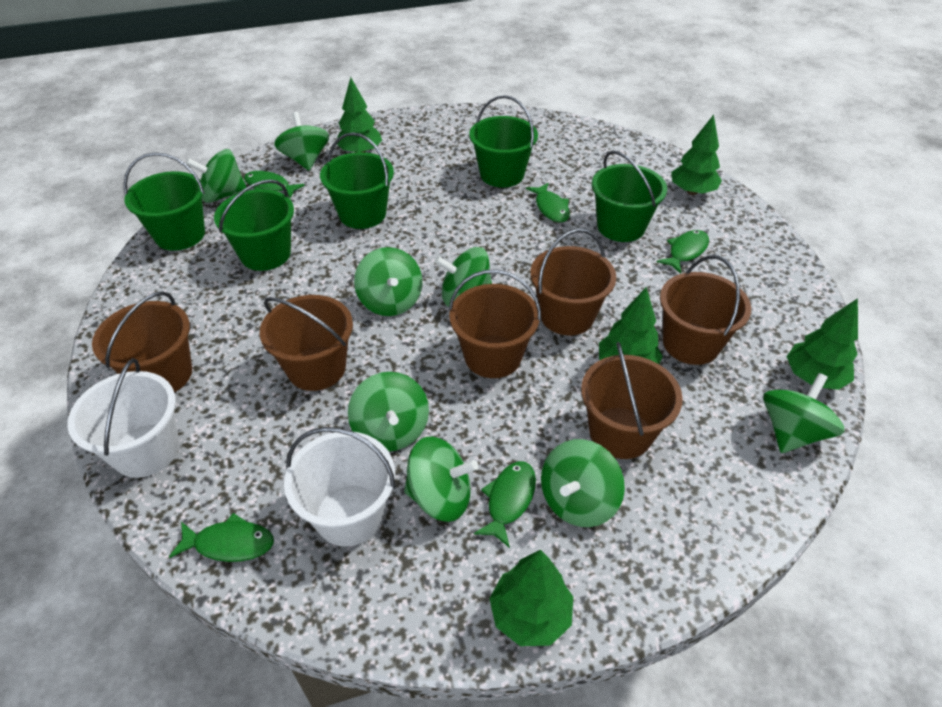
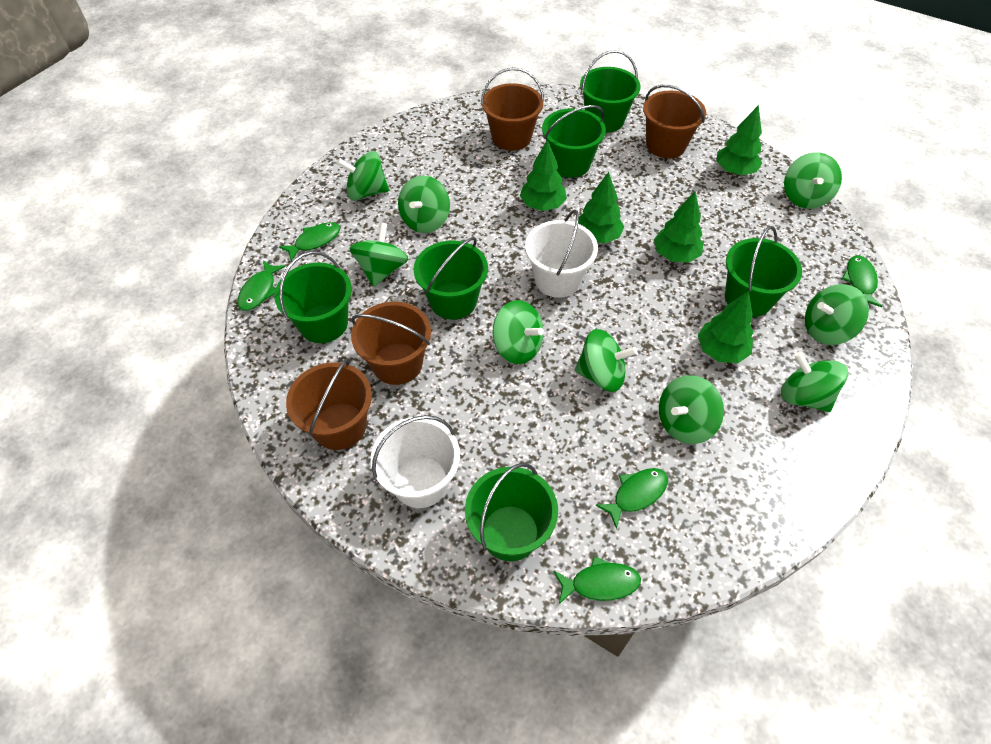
brown bucket: [92,291,192,392] [260,295,353,391] [448,270,541,378] [530,229,616,335] [581,342,683,459] [660,255,751,365] = 6 -> [286,358,372,450] [351,302,431,385] [481,68,544,151] [643,85,706,158] = 4
green bucket: [123,152,205,251] [214,179,294,271] [320,132,394,229] [470,95,538,187] [592,150,667,242] = 5 -> [274,251,352,343] [414,237,488,320] [465,463,558,561] [542,105,606,178] [580,50,640,133] [725,226,802,317] = 6
green spinning top: [186,149,247,203] [274,112,329,171] [348,372,429,451] [354,247,423,316] [404,437,478,522] [434,247,492,307] [541,439,625,527] [763,373,845,453] = 8 -> [337,151,389,200] [350,222,408,287] [398,175,450,233] [493,300,544,364] [575,329,637,392] [659,375,724,444] [781,352,848,412] [784,152,842,209] [805,284,869,345] = 9

